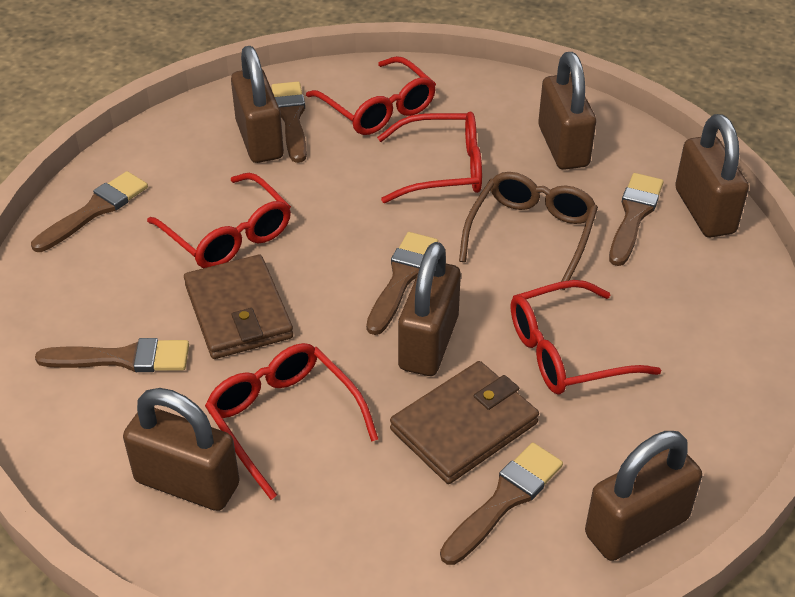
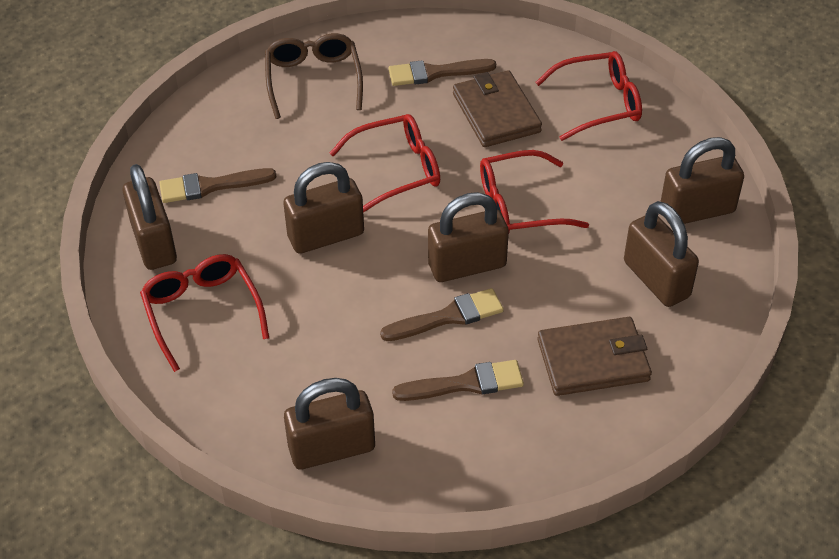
brown brush: [31,171,148,252] [35,338,189,372] [271,82,307,163] [366,232,438,335] [440,443,563,565] [609,173,663,266] = 6 -> [159,168,277,203] [380,288,504,341] [388,59,496,86] [392,360,524,401] = 4
red glasses: [147,173,291,268] [205,343,378,500] [306,56,436,135] [377,111,482,203] [511,280,661,394] = 5 -> [140,254,269,372] [330,114,440,213] [480,150,589,232] [535,51,642,141] = 4

